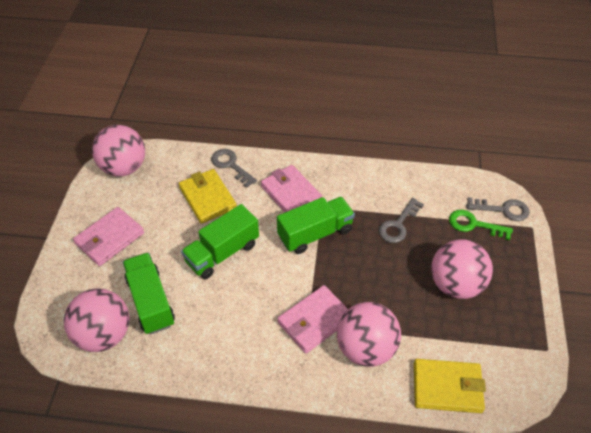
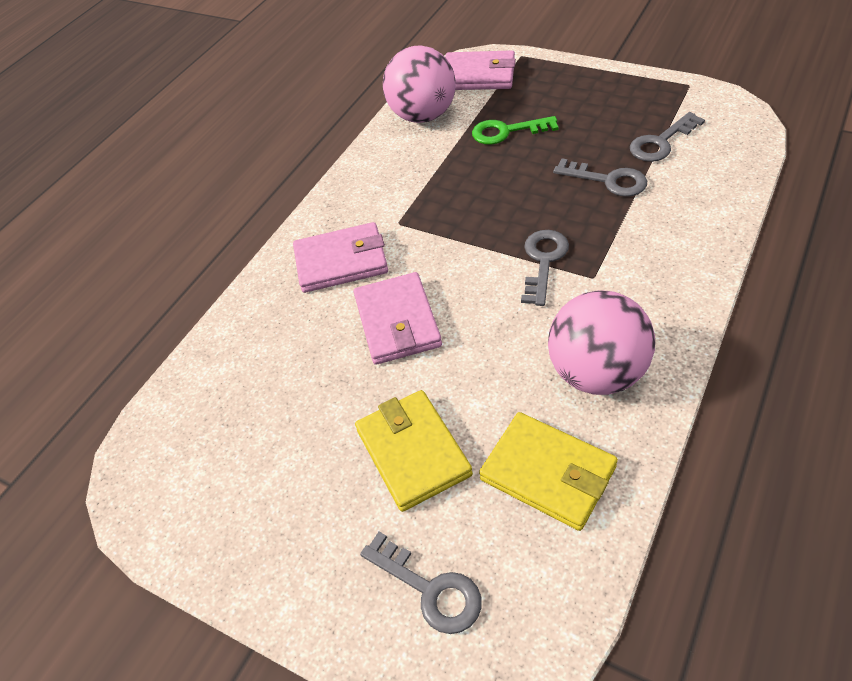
green truck: [123,253,175,334] [181,204,259,279] [277,197,355,254] = 3 -> none = 0
grey key: [211,149,257,188] [379,198,424,243] [467,197,529,221] = 3 -> [360,532,482,634] [521,230,569,306] [553,158,647,197] [630,112,705,162] = 4
pink ball: [64,288,129,352] [92,125,145,177] [337,302,401,367] [431,239,493,299] = 4 -> [383,45,456,123] [548,290,655,395] = 2

